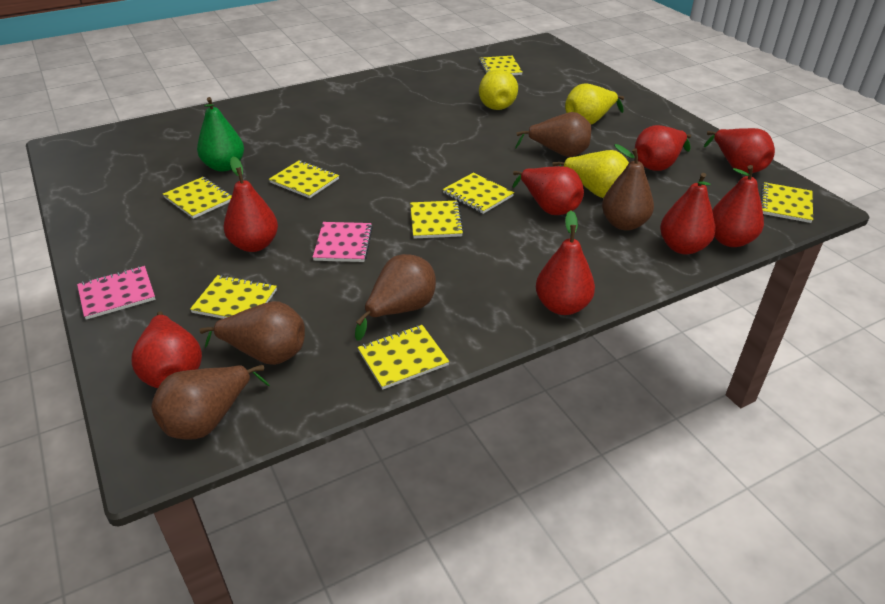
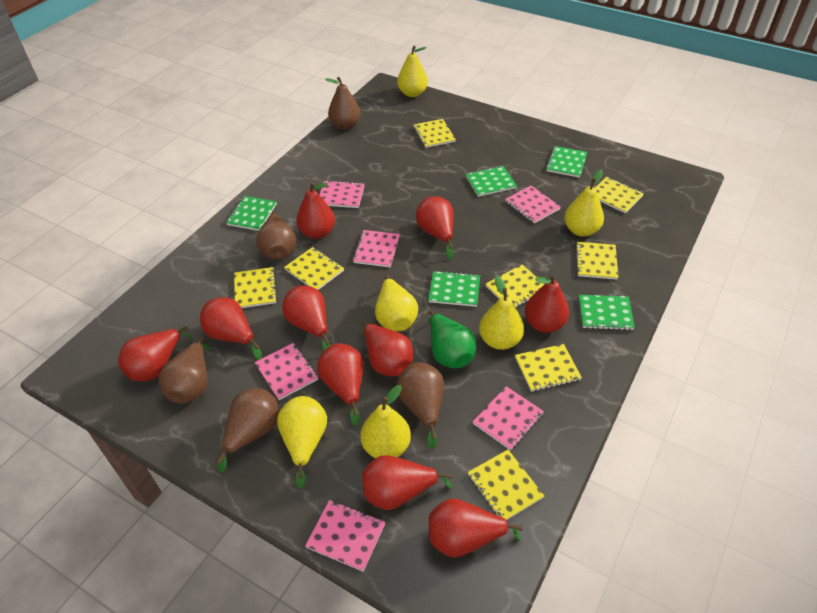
green notebook: none = 0 -> [226,196,277,231] [428,271,480,307] [466,166,517,197] [546,146,587,178] [579,295,635,331] = 5
pink notebook: [77,266,155,320] [313,222,373,262] = 2 -> [255,343,318,400] [305,500,385,572] [320,180,364,208] [353,230,400,267] [473,386,544,451] [505,186,561,224] = 6
red pear: [131,311,202,388] [224,157,278,252] [513,166,584,215] [536,210,595,315] [635,125,691,171] [660,173,716,254] [704,128,775,174] [712,165,764,247] = 8 -> [118,326,194,381] [200,297,262,360] [282,286,331,351] [296,182,335,239] [317,343,364,426] [361,320,414,376] [362,455,452,510] [416,196,453,260] [429,499,523,557] [525,274,569,333] = 10
yellow pear: [479,70,518,110] [552,150,629,198] [565,83,624,124] = 3 -> [277,396,327,489] [360,385,411,458] [375,275,418,332] [397,46,428,97] [479,276,524,350] [564,170,604,237] = 6

